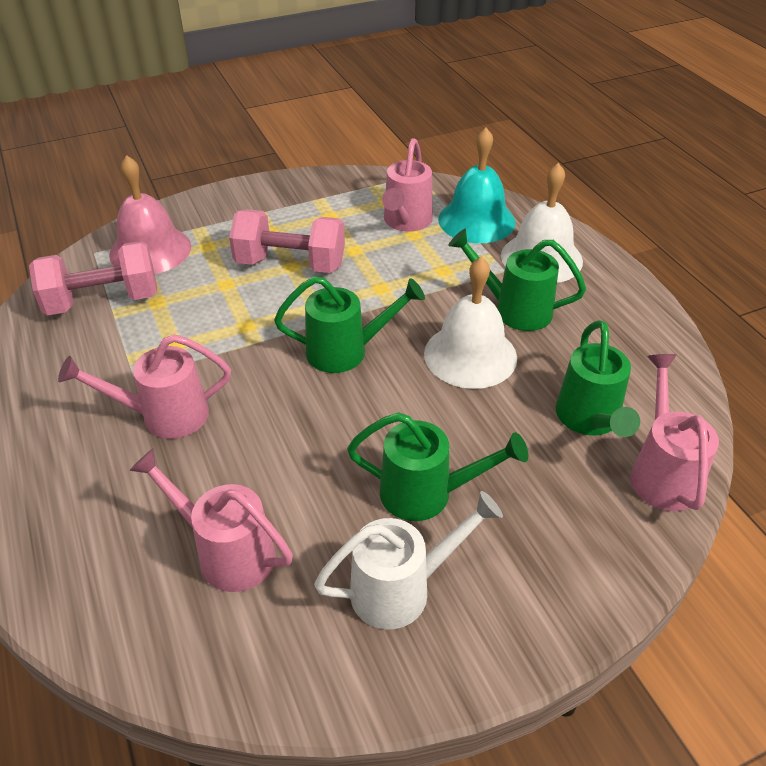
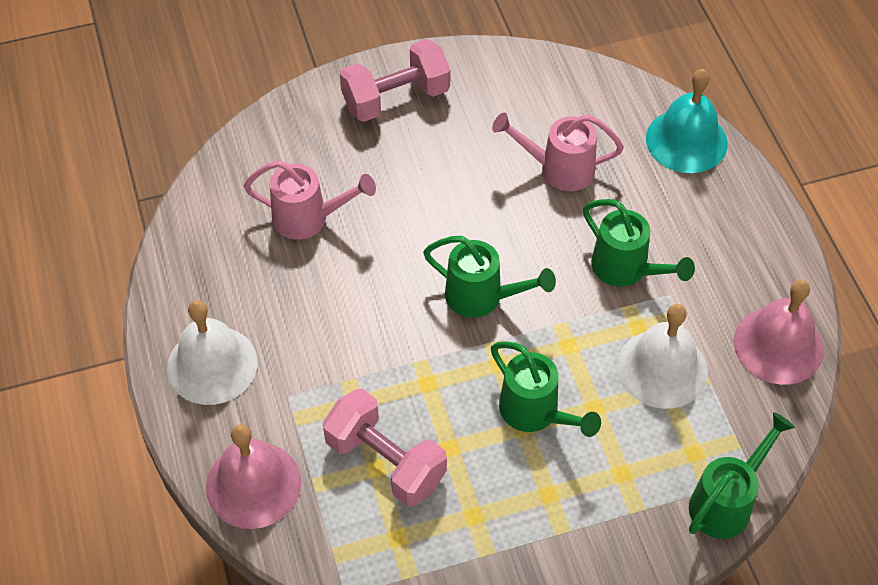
pink bell: [109,155,191,274] = 1 -> [206,424,301,529] [734,280,824,385] = 2
pink watering can: [58,334,231,439] [129,448,293,592] [382,138,433,232] [630,354,719,511] = 4 -> [244,160,376,240] [492,113,624,191] = 2
white watering can: [314,491,503,629] = 1 -> none = 0

